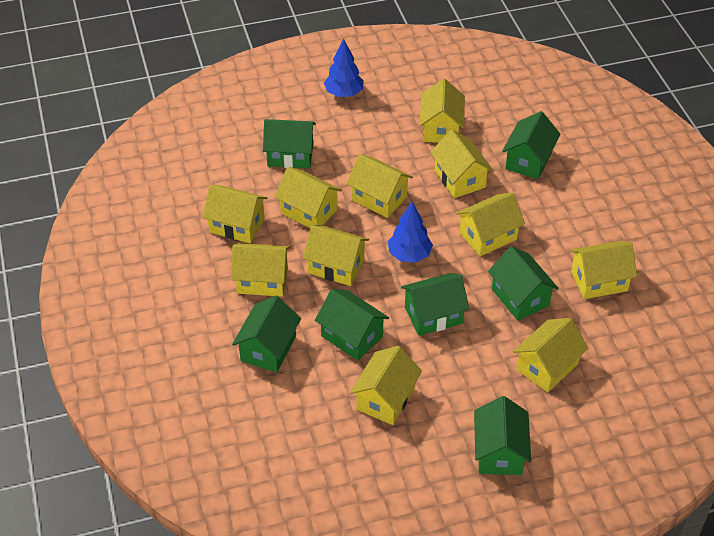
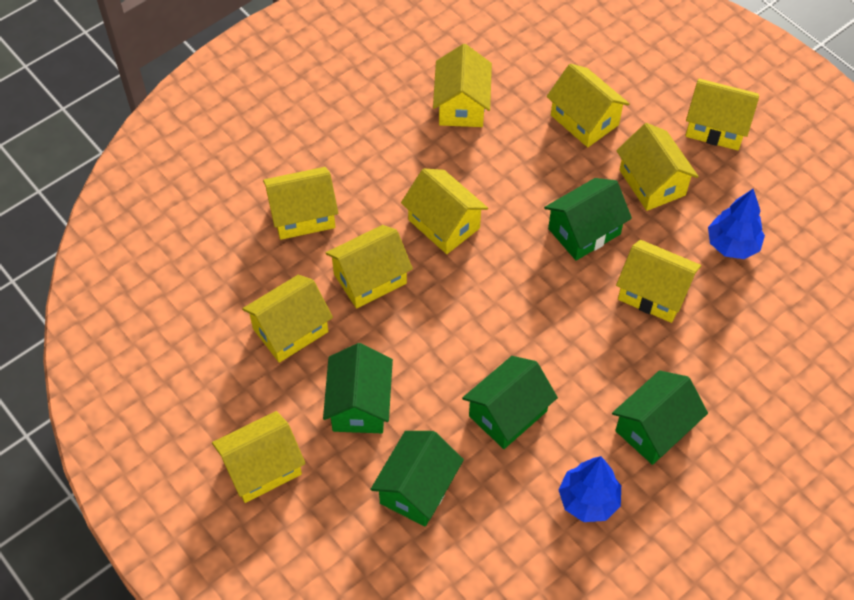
green house: [232,296,301,373] [263,119,316,168] [315,289,389,361] [401,273,470,336] [474,396,531,475] [488,246,559,321] [502,111,560,179] = 7 -> [323,343,393,433] [370,431,464,526] [462,356,558,449] [544,178,632,261] [612,370,708,465] = 5
yellow house: [202,185,268,243] [231,243,290,297] [274,167,342,228] [303,225,369,286] [346,154,413,218] [350,346,422,425] [420,79,465,143] [430,129,493,198] [456,192,525,256] [513,318,588,392] [570,241,637,299] = 11 -> [212,411,306,503] [242,275,333,363] [263,167,338,240] [326,225,413,309] [401,169,488,254] [433,44,492,127] [547,64,630,147] [616,123,699,211] [616,240,701,323] [685,79,759,150] = 10

